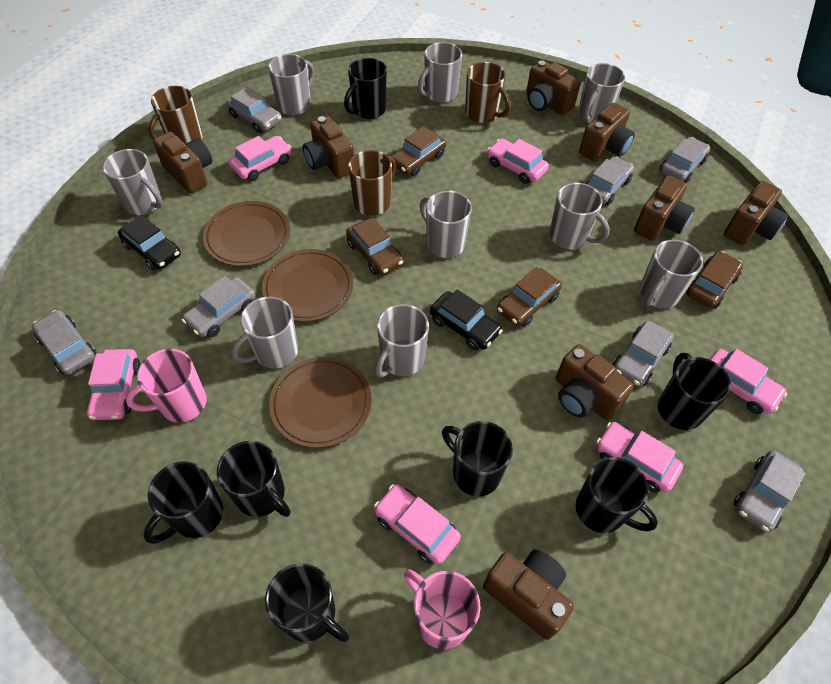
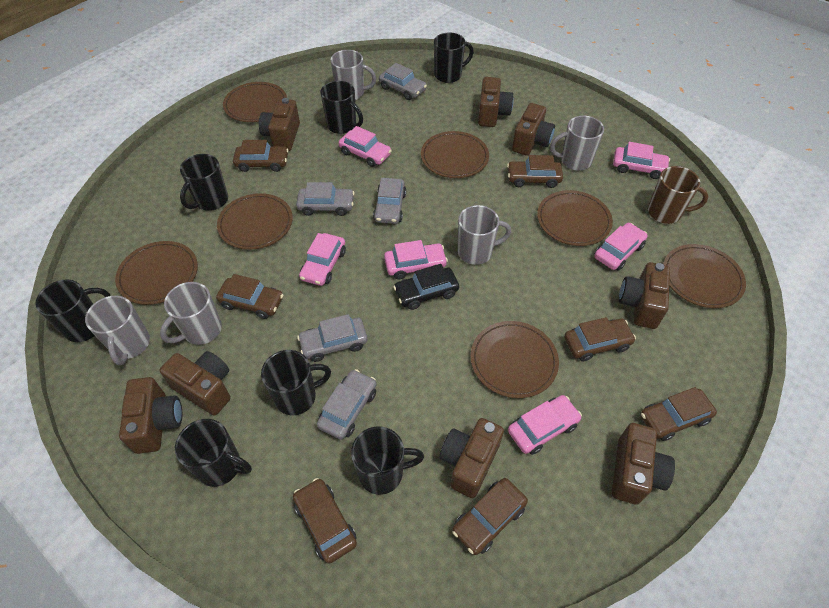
black car: [118,214,181,271] [430,290,503,350] = 2 -> [393,264,459,310] = 1
brown car: [346,218,404,275] [391,126,446,176] [497,267,562,327] [686,251,743,308] = 4 -> [216,274,284,319] [233,140,289,172] [293,478,357,564] [453,478,528,555] [507,155,563,188] [564,317,636,361] [640,387,717,441] = 7
brown mug: [149,86,203,144] [348,150,396,216] [465,62,511,123] = 3 -> [648,166,708,224] = 1
brown plate: [203,201,290,266] [262,249,353,322] [269,357,372,448] = 3 -> [115,241,198,305] [217,193,293,250] [223,82,287,122] [421,131,489,178] [471,321,559,398] [537,190,613,246] [663,244,746,308] = 7
grey car: [32,310,96,375] [182,276,256,337] [226,86,282,133] [585,156,634,205] [613,321,673,387] [660,137,710,183] [734,450,805,532] = 7 -> [296,182,355,216] [297,314,368,362] [317,369,377,440] [373,178,406,224] [379,63,427,100] = 5
grey mug: [102,149,163,215] [232,297,298,369] [268,54,314,115] [375,304,429,377] [418,42,462,103] [420,191,472,258] [550,183,610,249] [578,63,625,123] [640,240,703,308] = 9 -> [85,295,150,366] [160,282,222,345] [330,50,376,100] [458,205,511,265] [550,116,604,171] = 5
pink mug: [126,349,207,423] [404,569,481,649] = 2 -> none = 0

